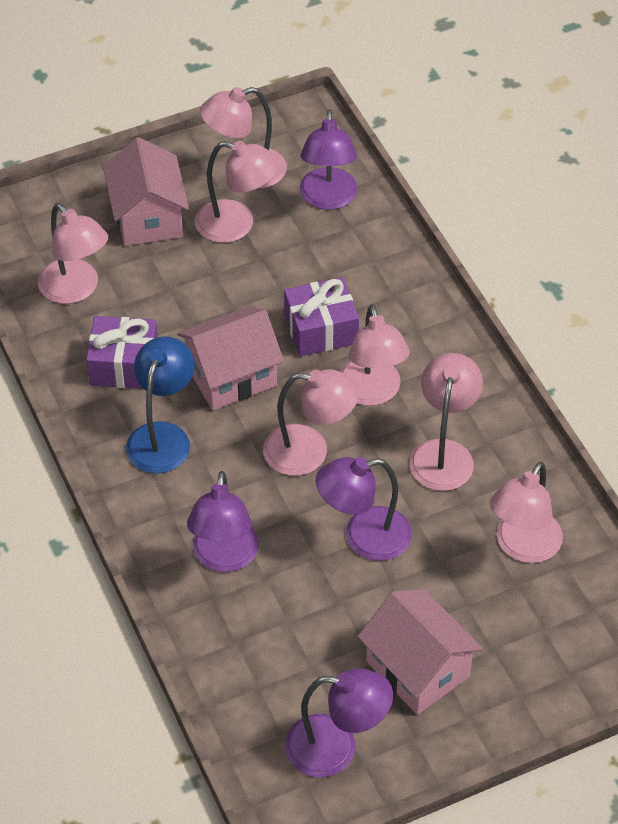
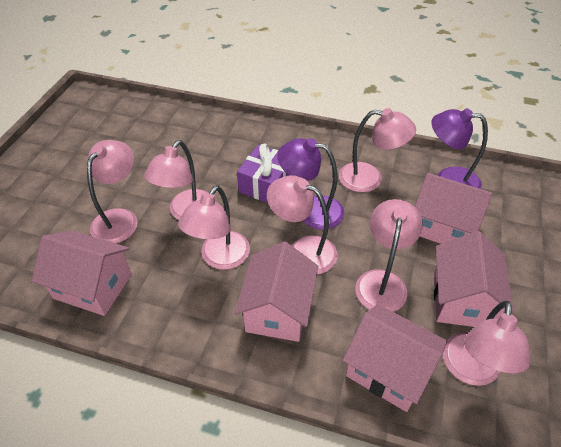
blue lamp: [126,336,195,473] = 1 -> none = 0
pink house: [103,137,189,246] [177,306,284,410] [358,589,483,715] = 3 -> [32,231,132,316] [235,242,319,342] [343,304,448,412] [415,173,492,244] [434,231,514,327] = 5
purple gift: [86,316,158,389] [284,277,359,356] = 2 -> [237,144,289,203] = 1
purple lamp: [187,471,259,572] [285,668,393,777] [300,109,358,210] [316,457,412,561] = 4 -> [277,138,344,230] [431,108,488,189] = 2

